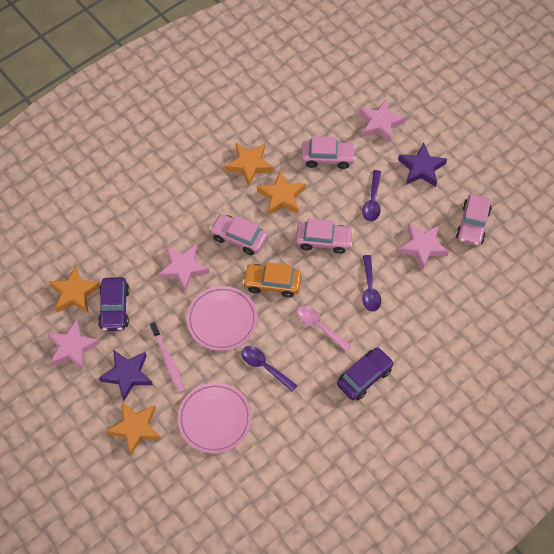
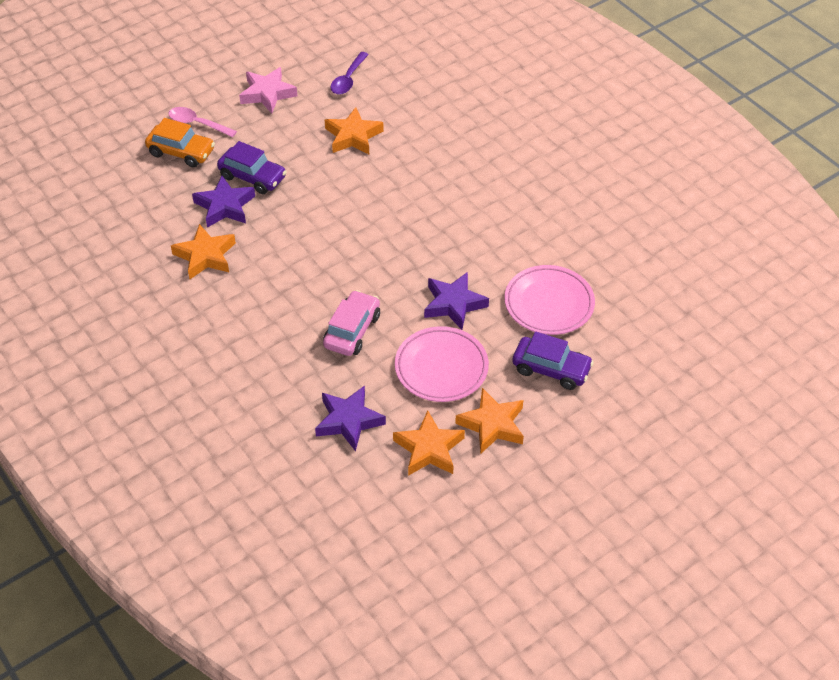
pink car: [209,214,267,255] [296,218,353,254] [301,136,356,169] [456,194,492,246] = 4 -> [323,290,380,356] = 1
pink star: [47,319,100,371] [158,244,209,292] [359,100,406,143] [398,224,449,270] = 4 -> [239,67,297,113] = 1
pink toothbrush: [150,322,185,393] = 1 -> none = 0
purple spoon: [241,346,298,392] [362,170,381,221] [362,255,381,312] = 3 -> [330,52,369,95] = 1
purple star: [99,350,153,401] [398,143,447,187] = 2 -> [192,176,255,228] [315,386,386,451] [424,272,489,330] = 3

